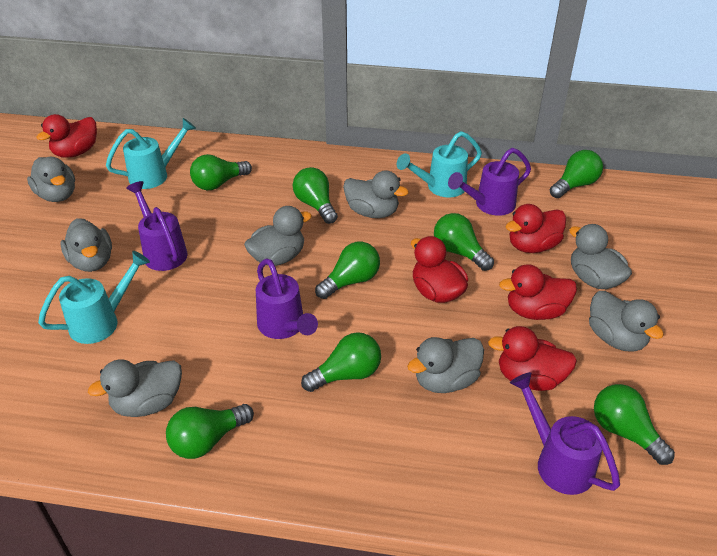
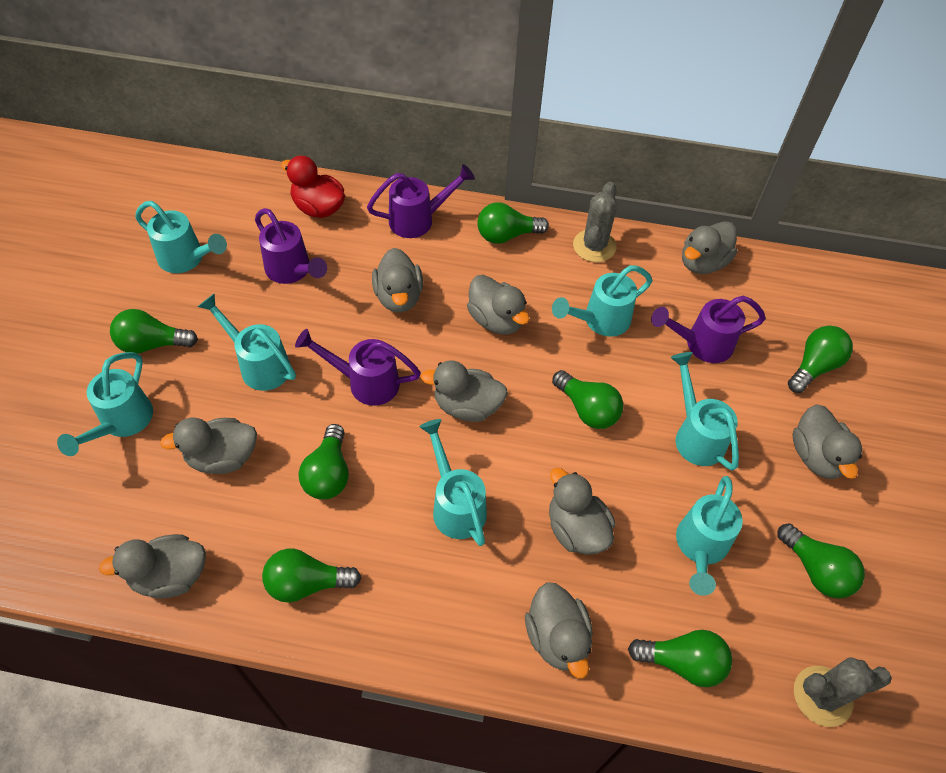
grey cactus: none = 0 -> [573,182,617,262] [794,657,892,727] = 2
grey duck: [27,157,75,202] [60,218,112,272] [88,359,182,417] [244,206,312,266] [343,170,409,218] [407,337,484,393] [569,224,632,289] [589,291,664,352] = 8 -> [99,534,206,599] [160,418,257,474] [372,248,423,312] [421,360,508,422] [467,275,529,335] [525,582,593,679] [549,468,615,555] [682,221,737,274] [792,404,862,479] = 9
red duck: [36,114,97,158] [411,236,468,303] [488,326,577,391] [499,264,577,320] [505,204,566,253] = 5 -> [281,156,345,218] = 1
turquoise watering can: [38,251,150,344] [106,118,196,189] [397,131,482,198] = 3 -> [57,352,153,456] [135,201,227,273] [198,293,296,391] [419,419,487,546] [552,265,652,337] [671,352,739,471] [676,476,743,596] = 7

